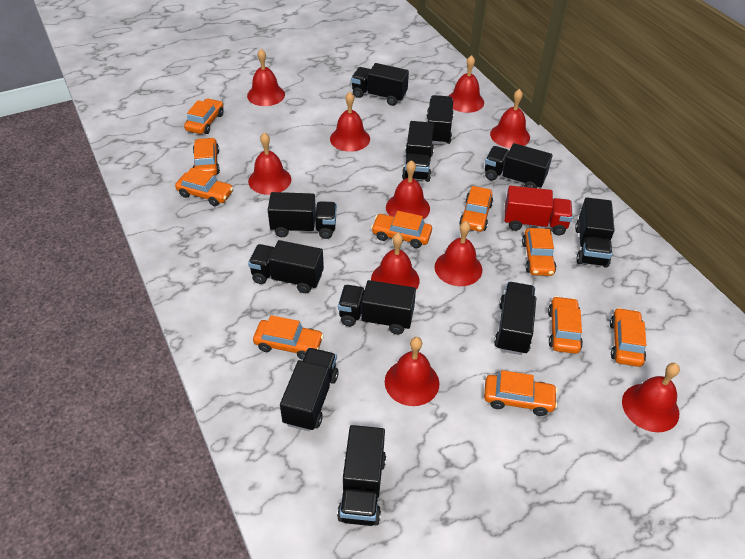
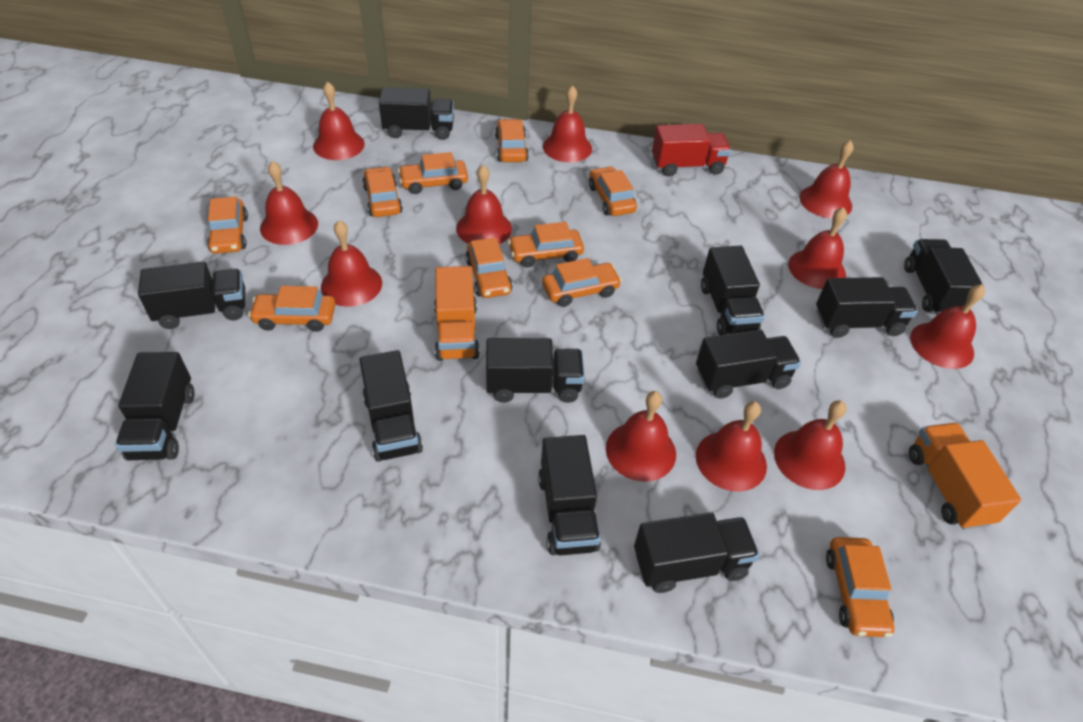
orange truck: none = 0 -> [434,266,480,361] [909,423,1021,530] = 2
red bell: [247,49,285,106] [248,132,291,195] [330,92,370,152] [371,233,420,290] [385,337,439,406] [386,160,430,220] [435,221,482,286] [449,55,484,113] [490,89,530,148] [622,363,680,432] = 10 -> [260,161,318,245] [313,81,365,160] [321,220,382,307] [456,165,512,244] [543,85,592,162] [606,391,676,482] [696,401,767,492] [774,400,846,490] [788,207,847,289] [799,140,853,218] [910,284,985,369] = 11

